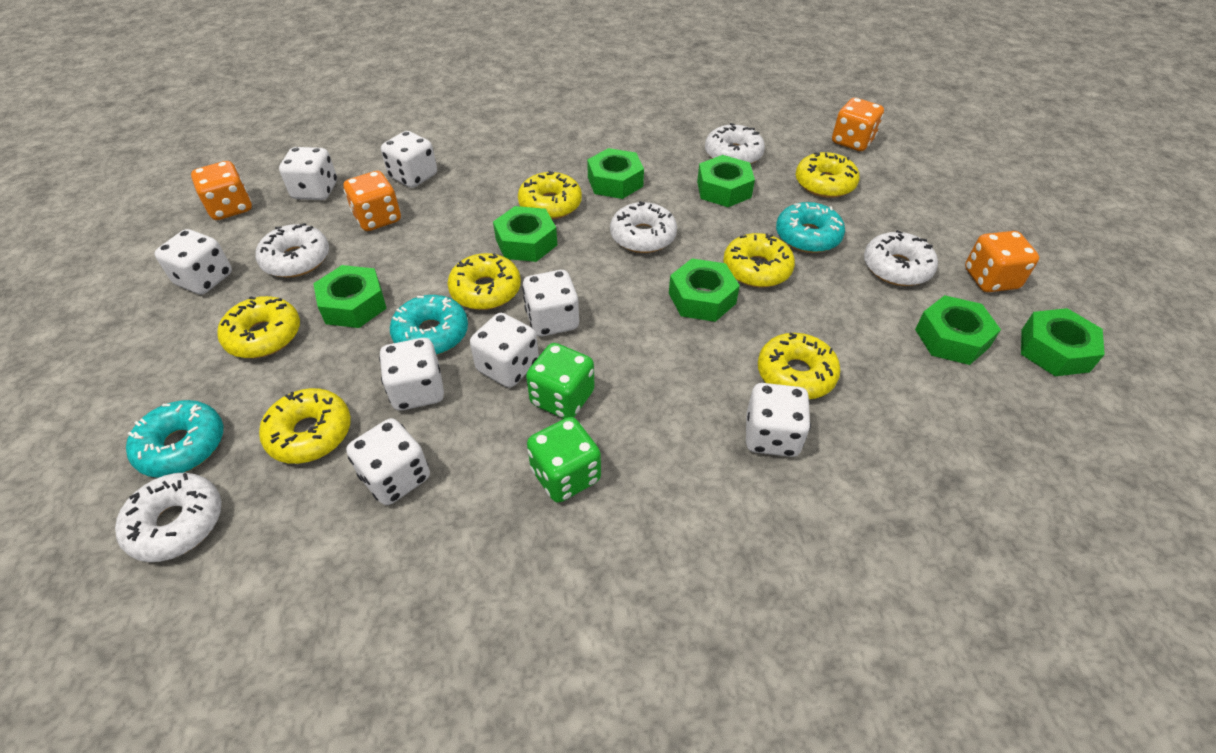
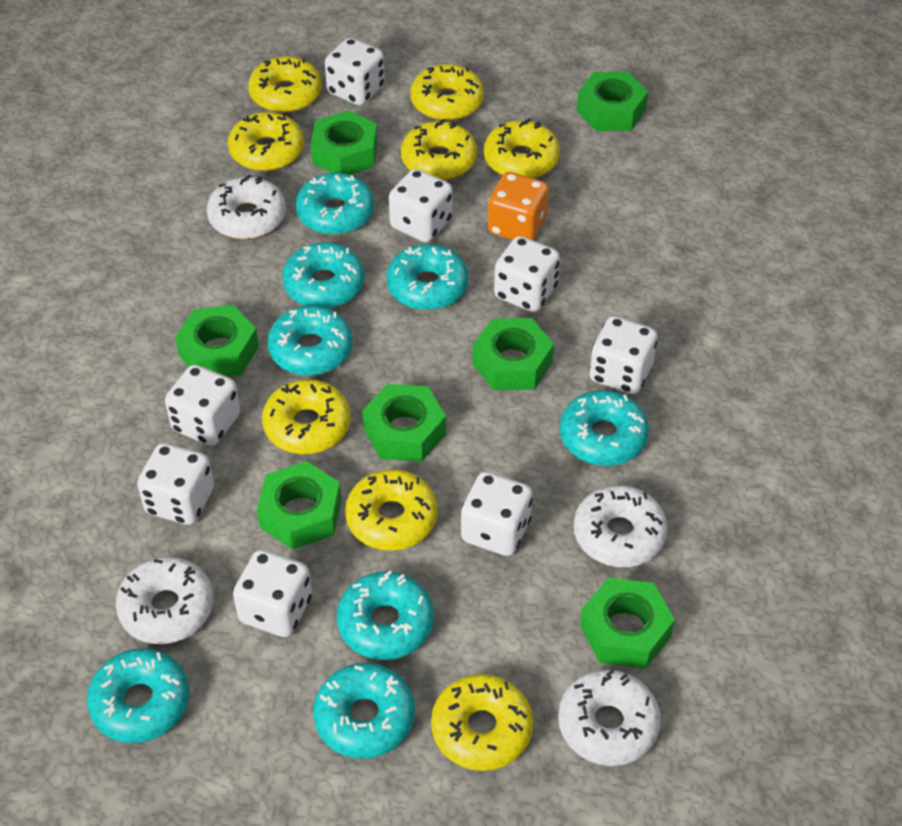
green dice: [526,343,594,419] [527,417,601,503] = 2 -> none = 0
orange dice: [191,161,252,220] [343,171,401,231] [832,98,884,151] [965,231,1039,292] = 4 -> [488,172,549,241] = 1
turquoise donut: [126,400,223,478] [390,295,468,355] [776,202,845,253] = 3 -> [87,648,189,743] [267,305,353,376] [282,243,365,308] [295,173,374,235] [313,663,415,759] [337,571,434,660] [387,244,468,310] [560,390,649,466] = 8
white donut: [115,473,221,562] [256,223,329,278] [610,201,677,253] [705,123,765,164] [864,230,938,286] = 5 -> [116,557,214,644] [207,174,286,239] [558,669,661,766] [574,485,668,567] = 4
yellow donut: [217,296,300,358] [259,388,351,464] [447,253,521,310] [518,171,582,219] [723,233,795,287] [758,333,841,399] [796,152,860,198] = 7 -> [228,112,304,171] [248,56,322,113] [262,379,351,454] [345,469,438,551] [401,119,477,180] [410,64,484,121] [431,674,533,771] [484,119,560,178] = 8

